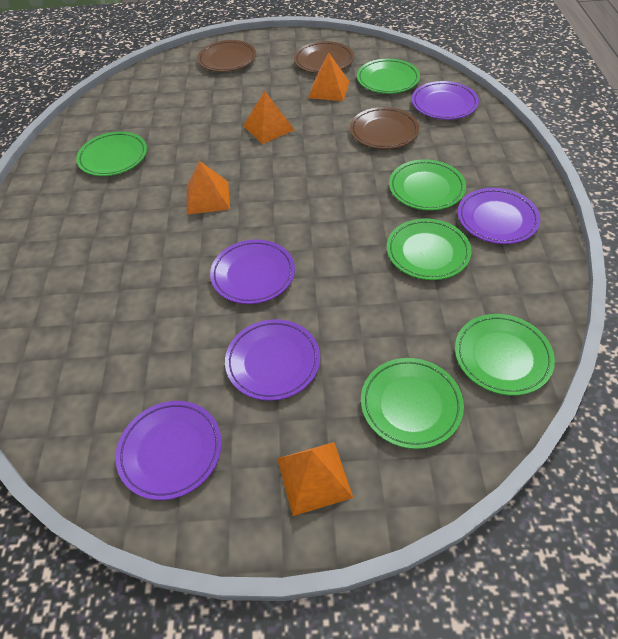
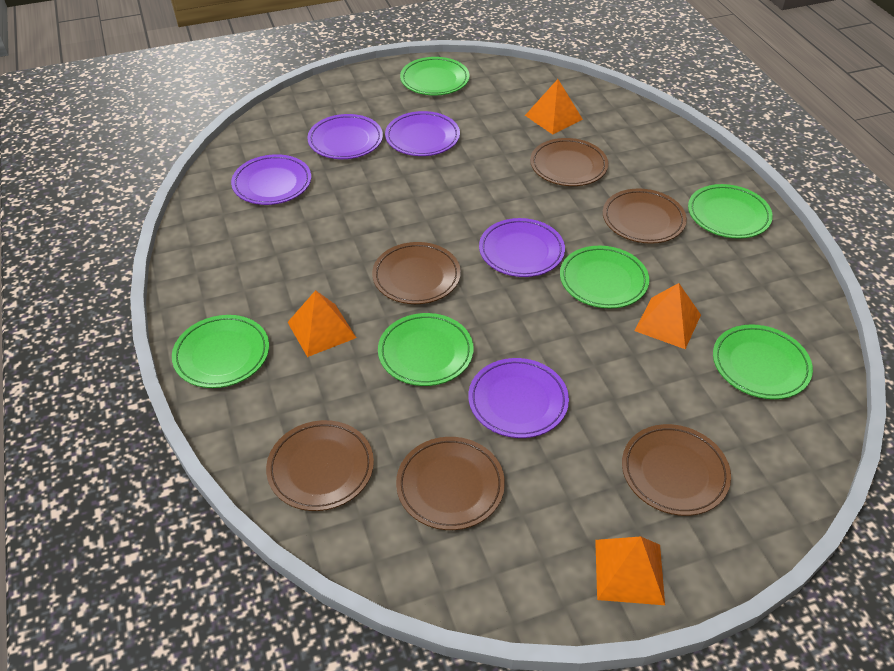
brown plate: [197,40,256,72] [294,41,354,73] [350,107,419,149] = 3 -> [266,420,374,511] [372,242,461,304] [396,437,505,530] [530,138,608,186] [603,189,687,244] [622,424,731,516] = 6

